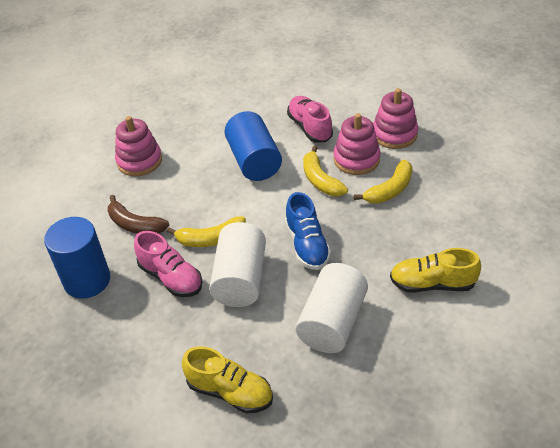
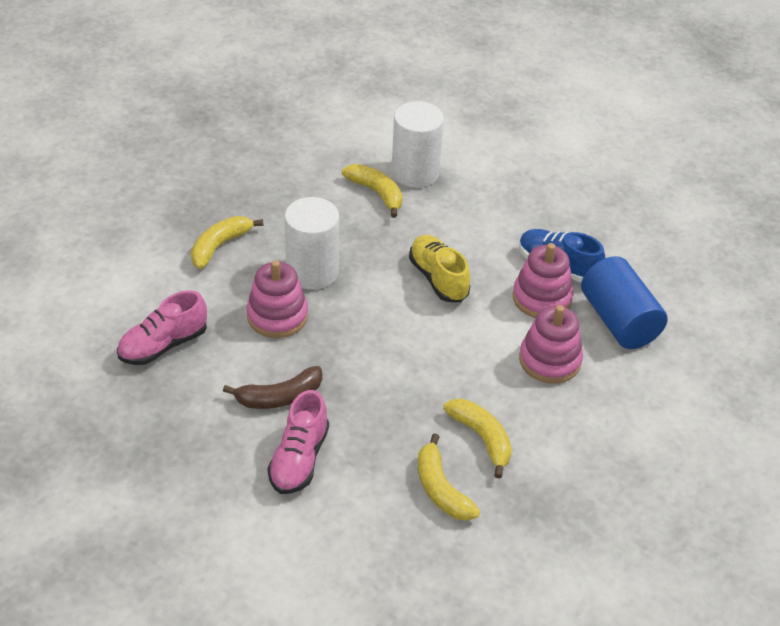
blue cylinder: [44,217,110,299] [224,111,282,181] = 2 -> [581,256,668,349] = 1
yellow banana: [167,216,246,247] [303,146,348,196] [354,160,413,204] = 3 -> [191,216,263,269] [342,164,403,218] [418,433,480,521] [443,399,512,479] = 4
yellow shoe: [182,346,273,413] [390,248,481,293] = 2 -> [409,235,470,302] = 1

